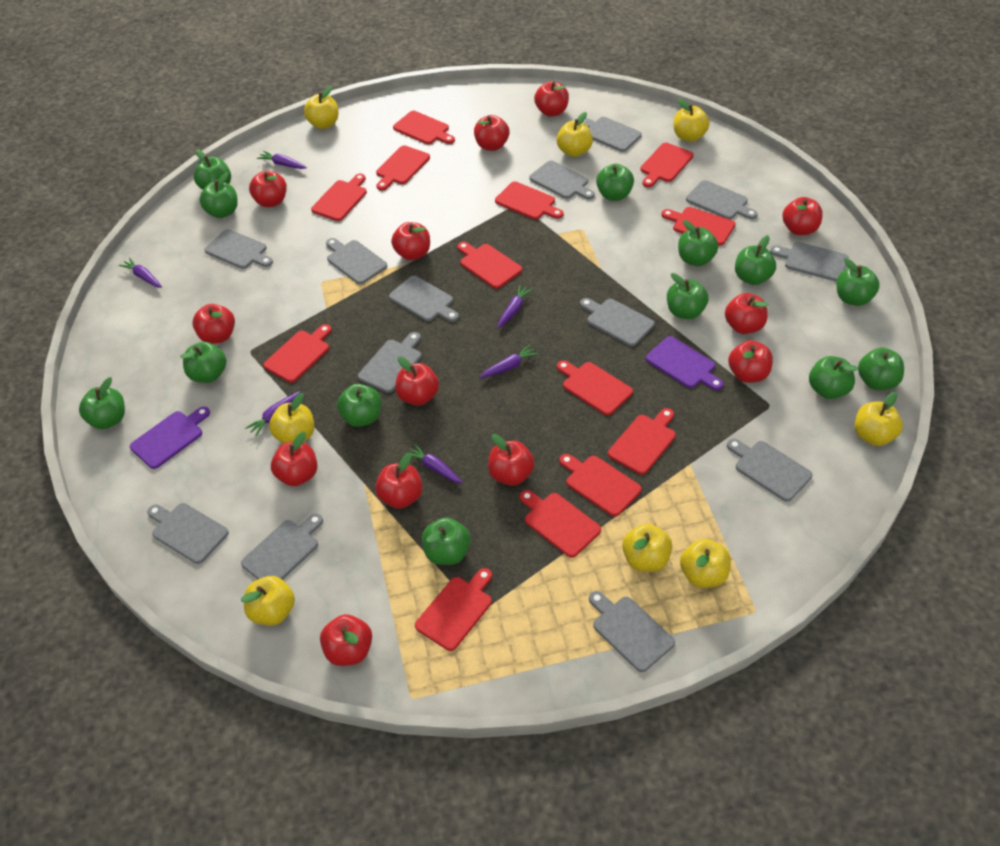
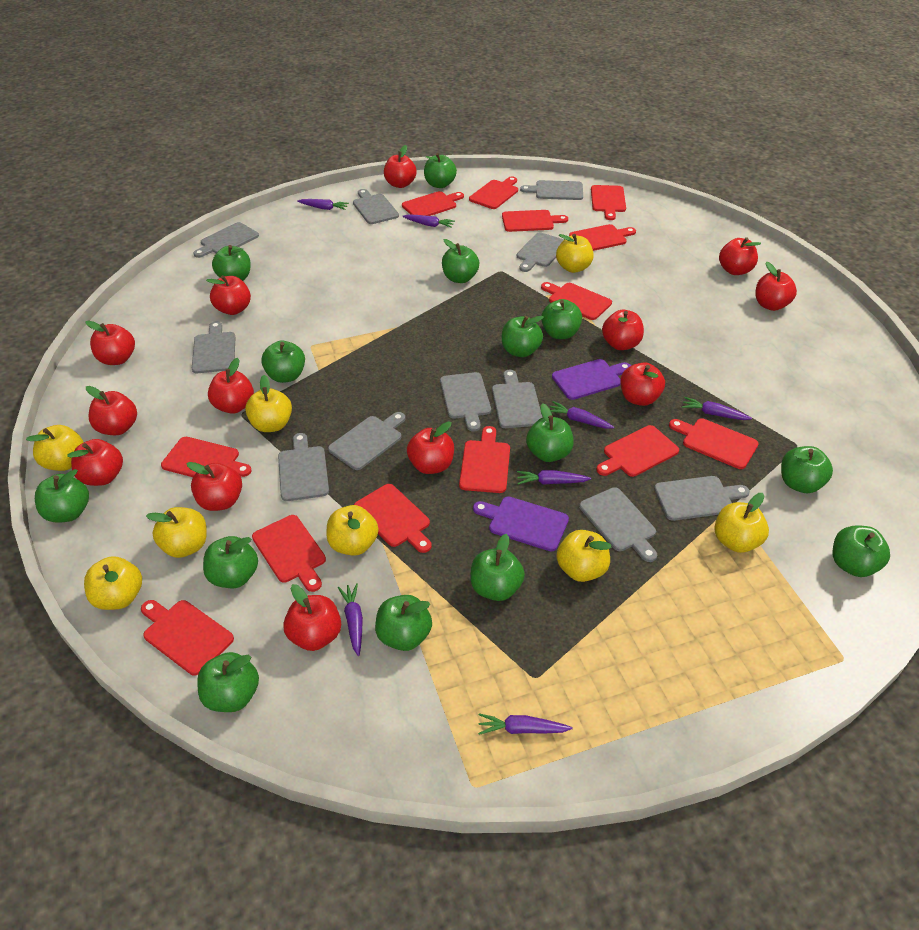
green apple: [79,377,125,429] [181,342,226,383] [194,149,231,190] [200,172,238,218] [337,384,381,427] [422,517,471,565] [596,163,634,201] [667,273,709,319] [678,220,718,266] [735,235,776,285] [809,356,858,399] [836,258,879,306] [858,348,904,390] = 13 -> [35,469,89,522] [197,652,259,712] [203,536,258,588] [212,245,251,281] [261,340,305,383] [375,595,432,651] [424,153,457,188] [442,239,479,283] [471,534,525,601] [502,316,544,357] [526,403,574,462] [541,299,582,339] [781,446,833,493] [833,525,890,577] = 14
grey cutting board: [147,503,229,564] [204,229,273,269] [241,513,323,580] [326,238,388,285] [358,332,422,393] [389,276,459,322] [529,160,595,199] [580,298,655,346] [583,117,642,152] [589,591,675,672] [686,180,758,219] [727,439,812,502] [770,242,849,281] = 13 -> [192,321,236,373] [193,222,259,258] [278,433,329,501] [328,412,406,470] [353,189,399,224] [440,372,491,432] [492,370,543,428] [517,232,564,272] [520,180,583,200] [579,487,657,562] [654,476,750,521] = 11
purple carrot: [119,258,162,288] [245,391,300,436] [257,151,307,169] [404,443,463,483] [480,345,539,378] [498,285,533,328] = 6 -> [297,199,349,210] [338,583,363,656] [402,214,455,228] [478,713,573,735] [517,470,591,485] [550,401,614,429] [682,397,752,420] = 7

